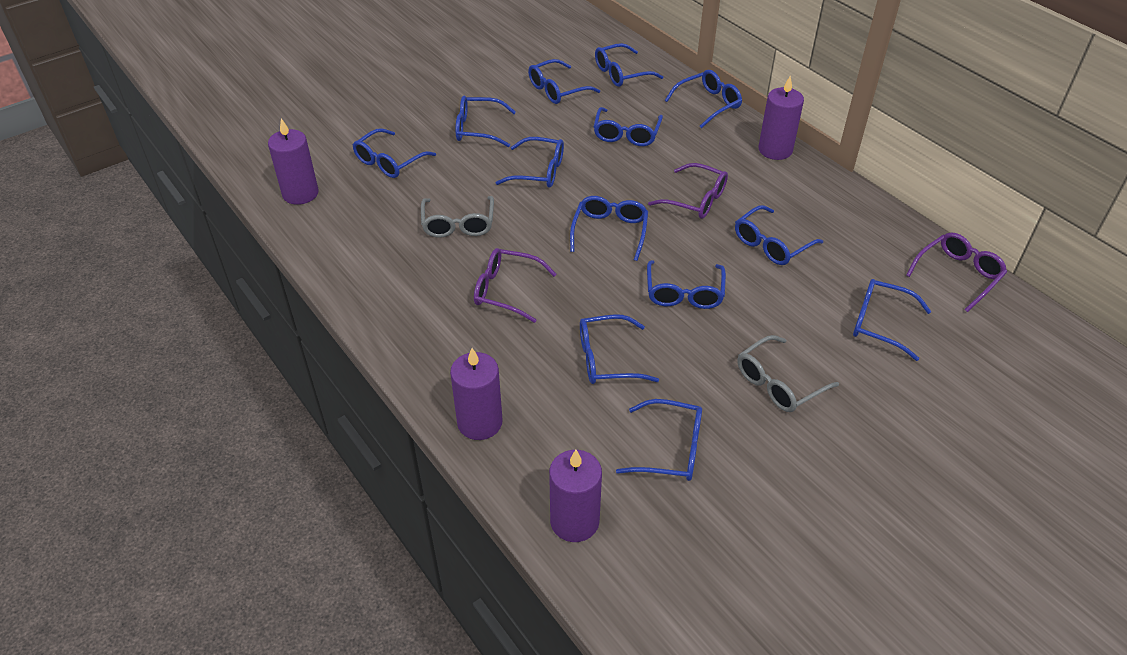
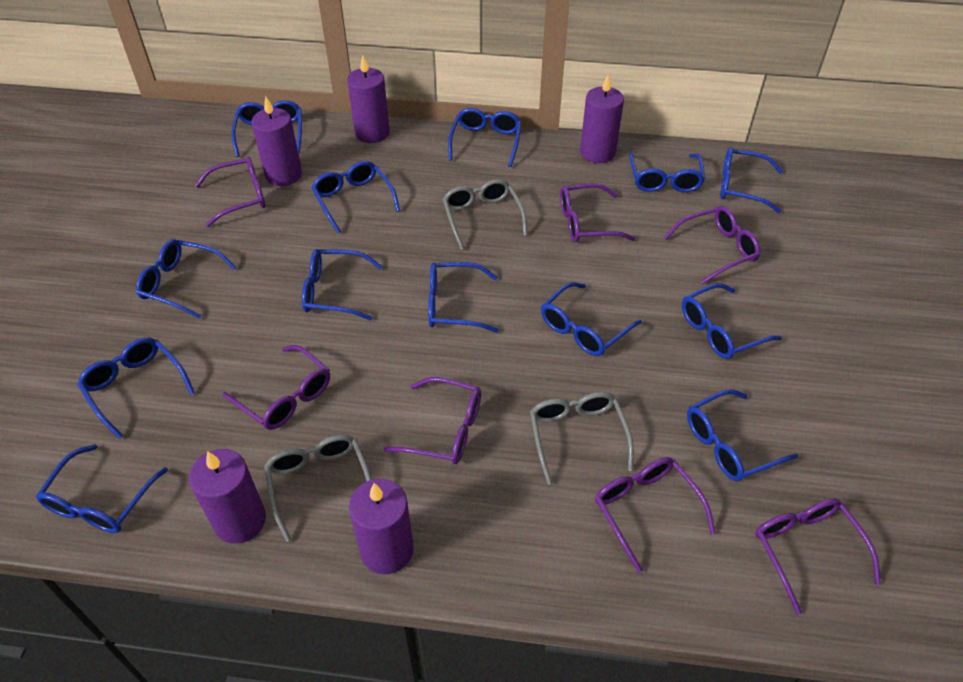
grey glasses: [421,196,494,238] [738,335,839,412] = 2 -> [264,435,372,542] [442,179,527,250] [530,392,634,485] = 3
purple candle: [268,118,319,205] [450,348,503,440] [549,450,602,542] [758,76,804,160] = 4 -> [189,449,266,544] [252,96,302,186] [347,56,390,143] [349,479,414,574] [580,75,624,163] = 5
purple glasses: [474,248,557,323] [648,163,728,219] [906,233,1007,312] = 3 -> [195,157,266,227] [223,345,330,430] [383,377,481,464] [560,183,635,242] [595,457,716,573] [664,206,760,284] [755,498,881,614] = 7

